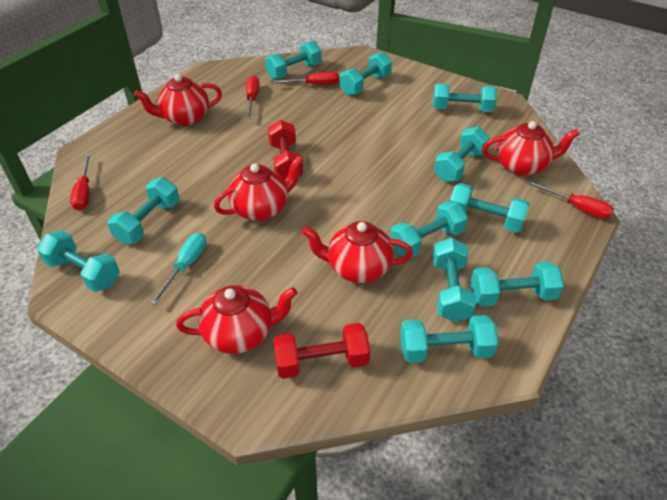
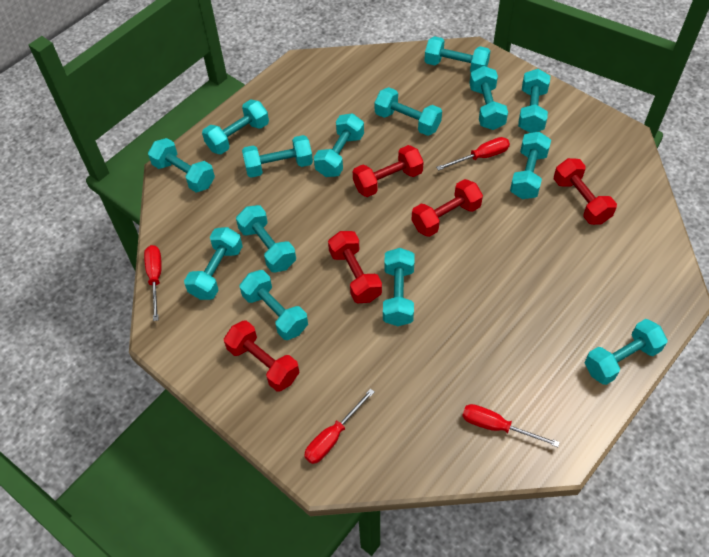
red dumbbell: [268,120,303,179] [273,323,370,379] = 2 -> [224,320,300,392] [328,231,382,303] [353,145,424,197] [411,179,483,237] [554,158,617,225] = 5
red teapot: [134,74,222,126] [176,285,297,354] [214,156,304,221] [302,221,413,283] [482,121,579,176] = 5 -> none = 0
turquoise dumbbell: [37,230,120,292] [108,177,179,244] [265,41,322,80] [340,52,392,96] [390,201,468,257] [400,315,498,363] [432,238,476,322] [433,84,497,112] [434,127,490,182] [450,183,529,233] [470,262,564,307] = 11 -> [148,138,215,192] [184,227,243,300] [202,99,269,154] [236,205,296,273] [240,270,308,340] [242,135,313,178] [314,113,364,177] [375,87,442,136] [383,248,415,326] [424,36,490,72] [469,66,508,130] [510,132,551,199] [518,69,550,133] [585,319,668,385] = 14
turquoise screwdriver: [150,233,206,305] = 1 -> none = 0

